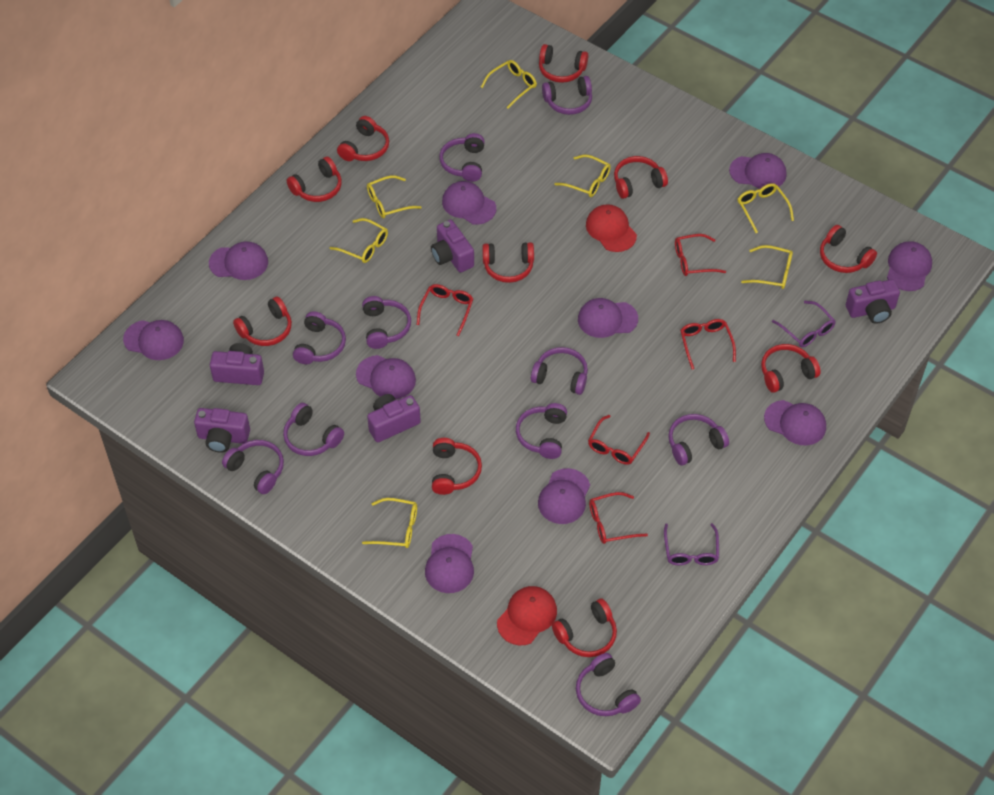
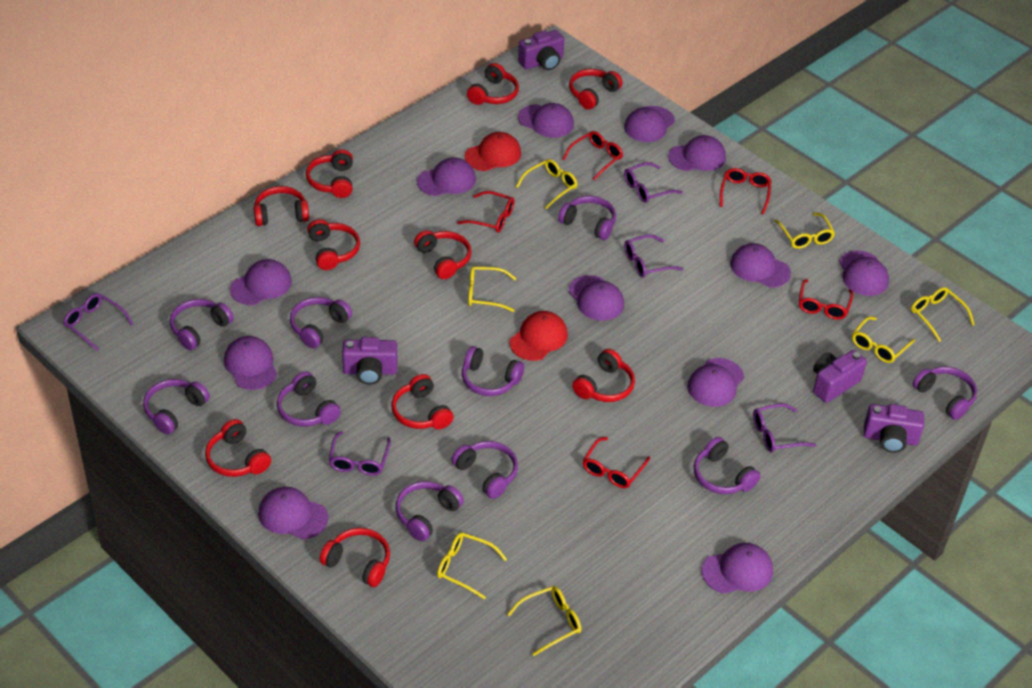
purple camera: [194,408,250,453] [210,343,264,385] [367,394,421,442] [431,220,474,273] [846,279,900,324] = 5 -> [342,337,397,385] [518,30,565,70] [813,350,867,403] [864,404,924,453] = 4
purple cap: [123,320,184,360] [209,241,268,280] [356,355,416,399] [425,534,474,593] [442,181,496,225] [538,468,590,524] [578,298,638,338] [729,153,786,189] [764,400,826,445] [887,241,932,291] = 10 -> [224,336,277,390] [230,259,292,305] [258,487,329,540] [417,157,476,196] [518,103,574,138] [569,275,624,321] [624,106,675,142] [668,135,726,171] [687,358,744,407] [701,543,773,594] [730,243,791,288] [839,250,889,296] = 12
purple glasses: [664,523,719,565] [772,301,836,347] = 2 -> [63,293,133,351] [329,431,391,476] [624,162,682,203] [624,234,683,277] [753,403,816,453] = 5

